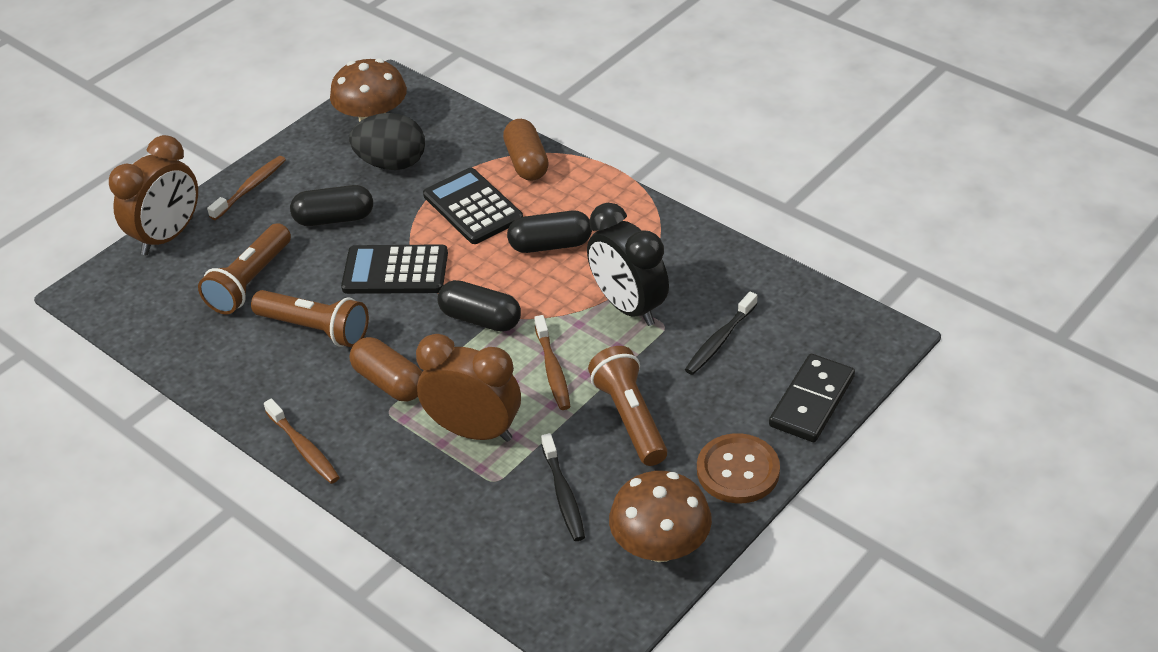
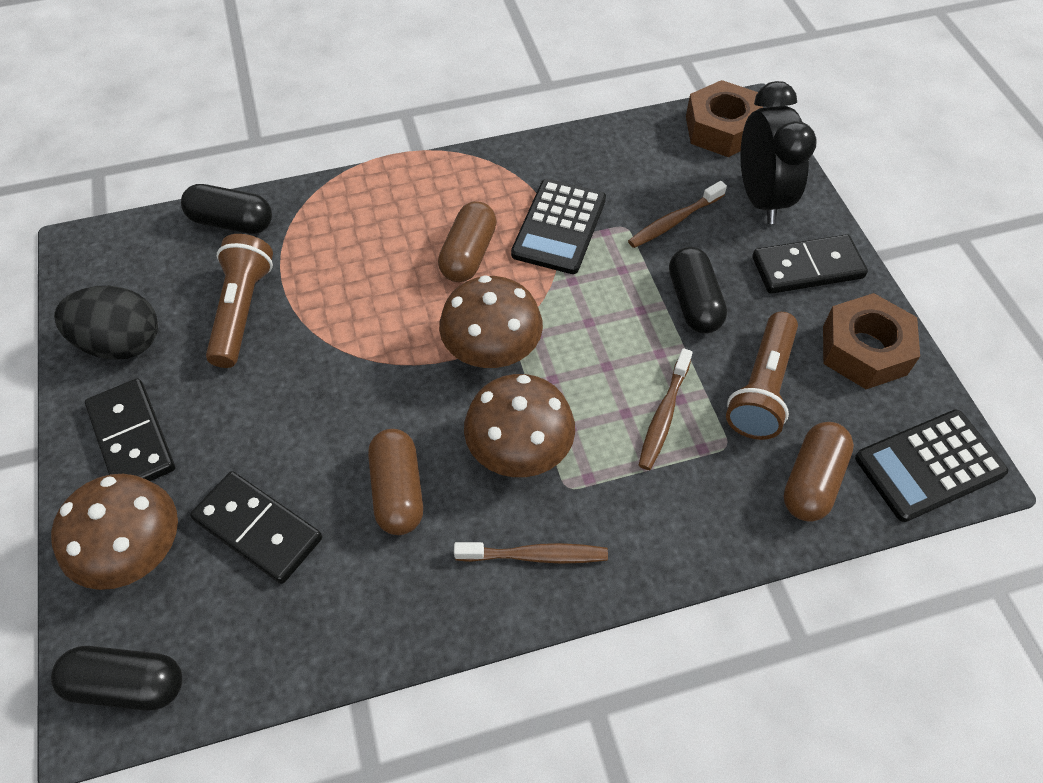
black domino: [769,354,855,442] = 1 -> [85,378,175,481] [190,471,322,584] [752,234,868,294] = 3
black toothbrush: [541,433,585,541] [685,291,757,375] = 2 -> none = 0
brown button: [697,433,780,503] = 1 -> none = 0
brown capsule: [350,337,422,402] [503,119,549,181] = 2 -> [368,429,423,535] [438,201,497,282] [784,422,854,522] = 3
brown clock: [109,135,198,255] [416,334,521,442] = 2 -> none = 0
brown flashlight: [198,223,291,314] [251,290,369,347] [588,346,667,466] = 3 -> [206,234,273,368] [726,312,798,440] = 2
brown mushroom: [330,59,407,122] [609,471,712,562] = 2 -> [51,474,178,590] [439,275,543,368] [464,374,575,477] = 3
brown nut: none = 0 -> [686,80,763,157] [823,293,920,389] = 2

